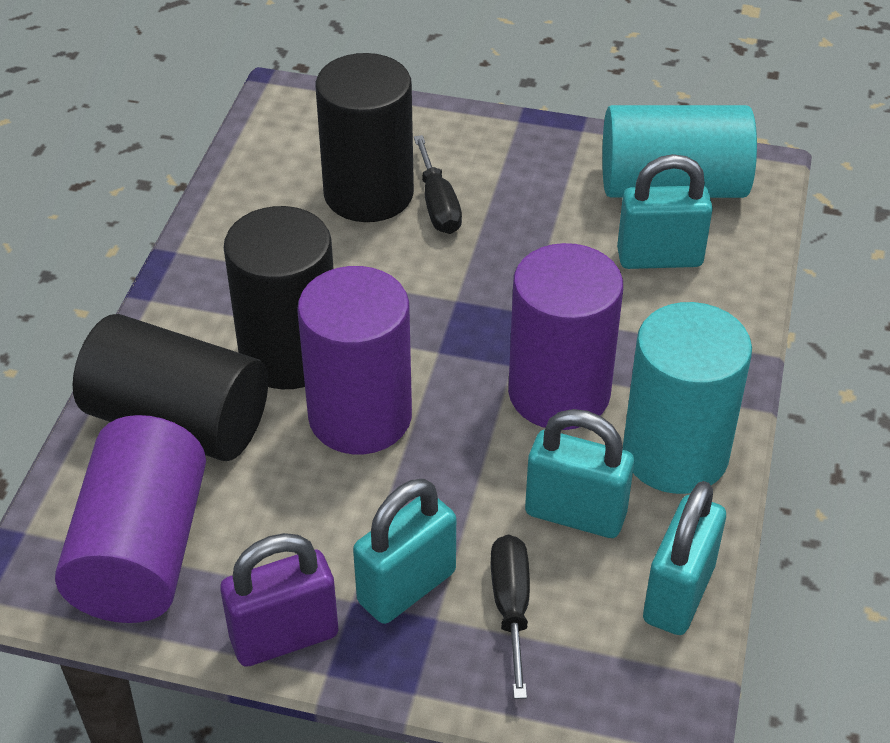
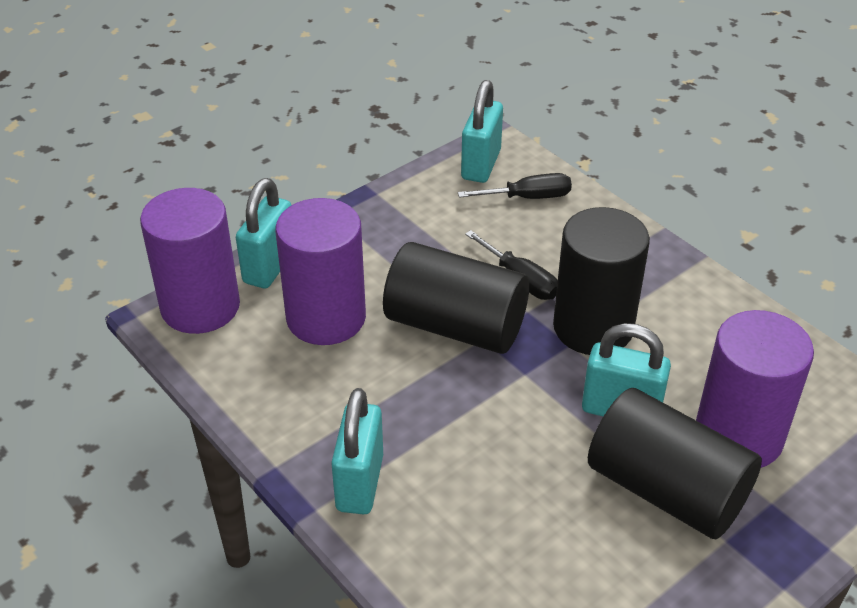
purple padlock: [220,533,338,667] = 1 -> none = 0
turquoise cylinder: [602,105,757,198] [623,302,752,494] = 2 -> none = 0

